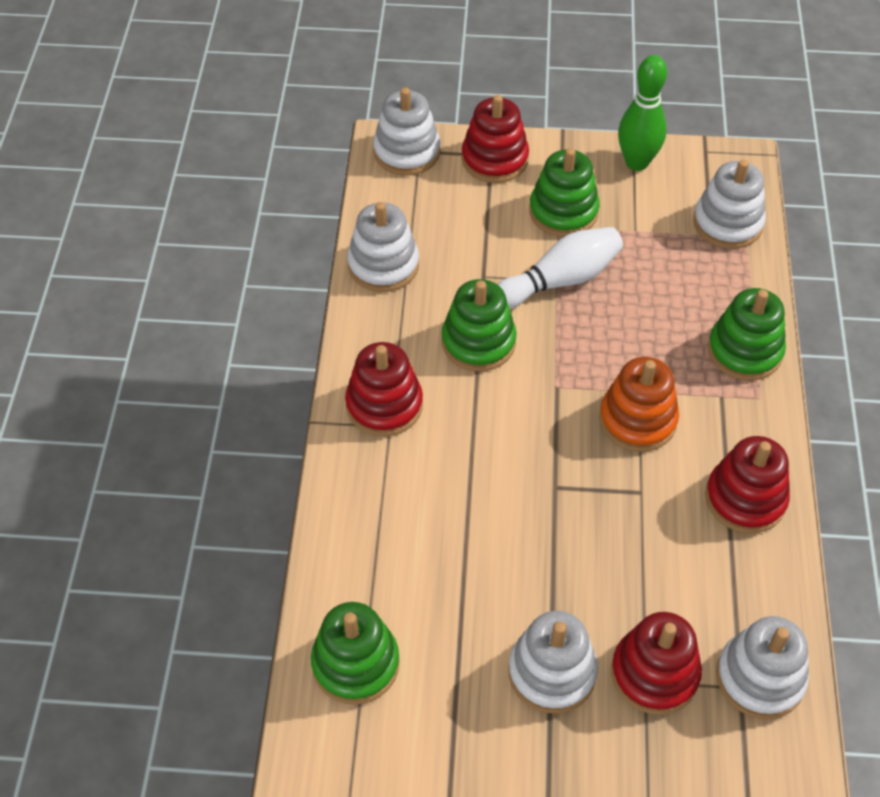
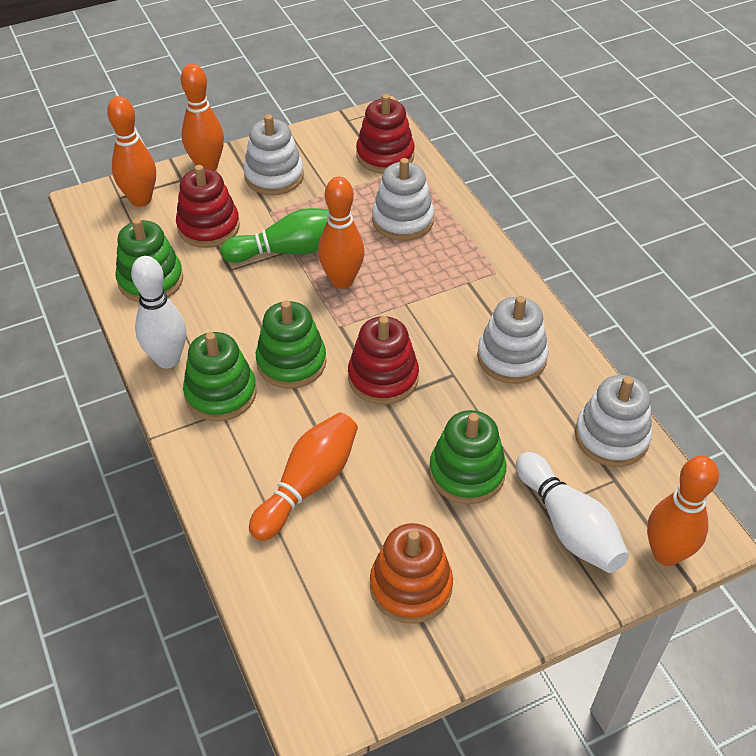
orange bowling pin: none = 0 -> [107,96,156,207] [181,64,224,171] [249,412,358,541] [318,177,365,289] [647,456,719,566] = 5
red stacking toy: [345,342,423,436] [462,95,529,183] [611,612,702,715] [705,436,790,533] = 4 -> [176,165,240,248] [348,316,419,405] [356,94,415,174] = 3
white bowling pin: [497,227,623,309] = 1 -> [131,256,186,368] [516,452,629,573] = 2
white stacking toy: [347,202,419,292] [373,87,440,176] [509,611,598,714] [693,160,766,249] [716,616,809,719] = 5 -> [244,114,304,195] [372,158,434,241] [477,296,549,384] [575,375,652,467] = 4

